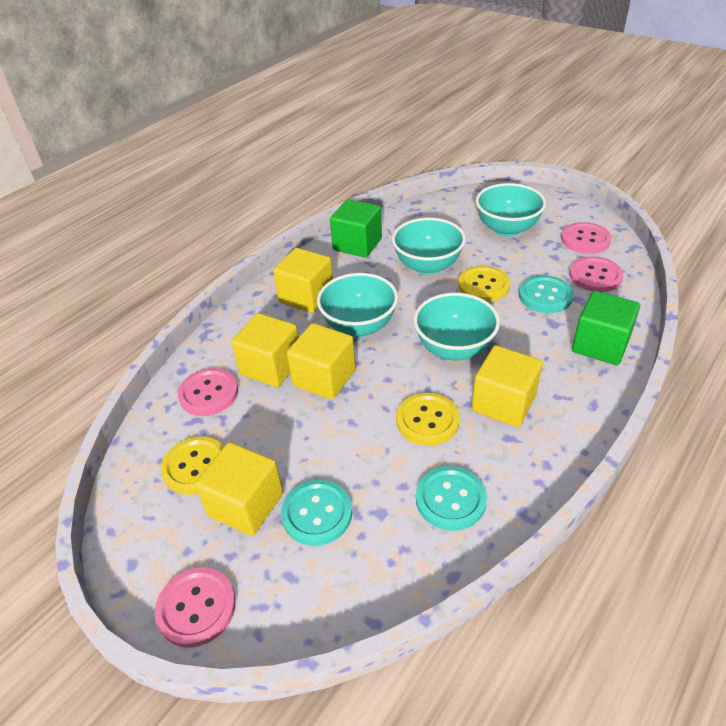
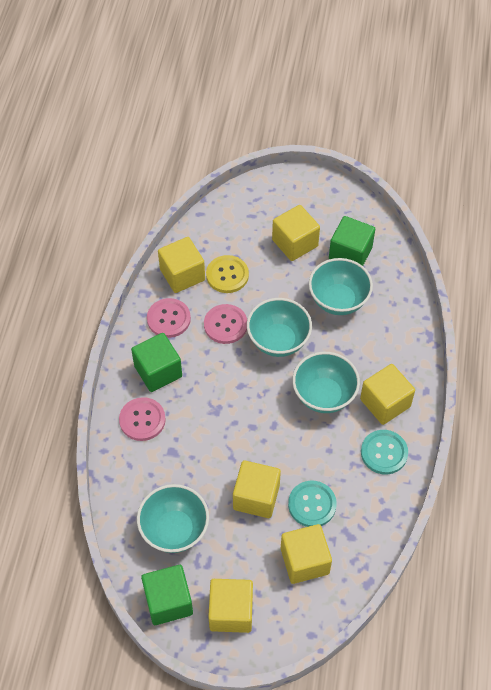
green cube: [330,199,382,258] [572,291,640,365] = 2 -> [131,333,182,392] [141,565,193,625] [329,216,375,266] = 3
pink button: [155,567,236,648] [178,368,238,416] [561,222,612,254] [569,257,624,292] = 4 -> [119,397,166,441] [147,298,191,338] [204,304,247,344] = 3
turquoise button: [281,480,352,546] [416,466,487,531] [519,275,574,313] = 3 -> [288,481,337,527] [361,430,408,474] = 2
yellow button: [161,437,224,495] [396,393,460,446] [458,266,510,302] = 3 -> [206,255,249,293] = 1
yellow cube: [195,442,283,536] [231,313,298,387] [273,248,333,313] [287,323,356,400] [472,345,543,427] = 5 -> [158,237,205,293] [208,579,253,633] [233,460,281,518] [272,205,320,261] [281,524,332,584] [360,364,415,425] = 6

